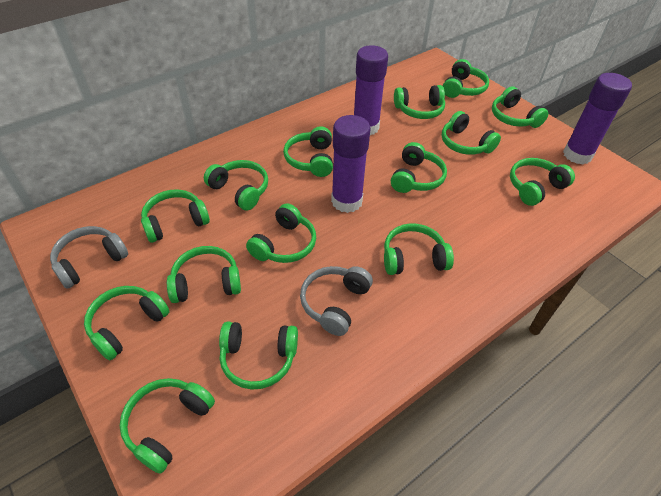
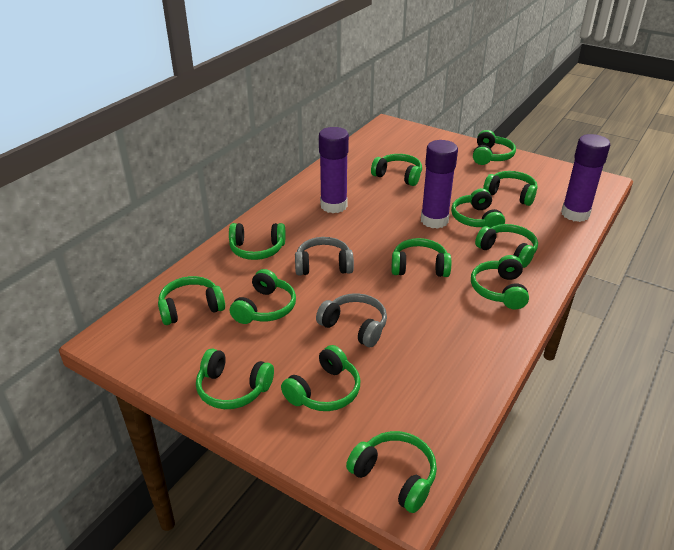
green headphones: [84,286,169,360] [120,378,215,474] [141,189,210,243] [167,246,241,303] [204,160,268,211] [219,321,298,390] [246,203,316,263] [283,126,333,177] [384,223,454,275] [391,142,447,193] [394,85,445,119] [442,111,501,155] [443,59,489,98] [492,86,549,128] [510,158,575,206] = 15 -> [158,276,225,325] [196,348,274,409] [229,223,286,260] [230,269,296,324] [281,345,360,411] [346,431,437,513] [371,154,422,186] [392,238,451,277] [451,188,505,228] [471,255,529,309] [473,130,516,165] [475,224,538,268] [483,171,538,206] = 13

